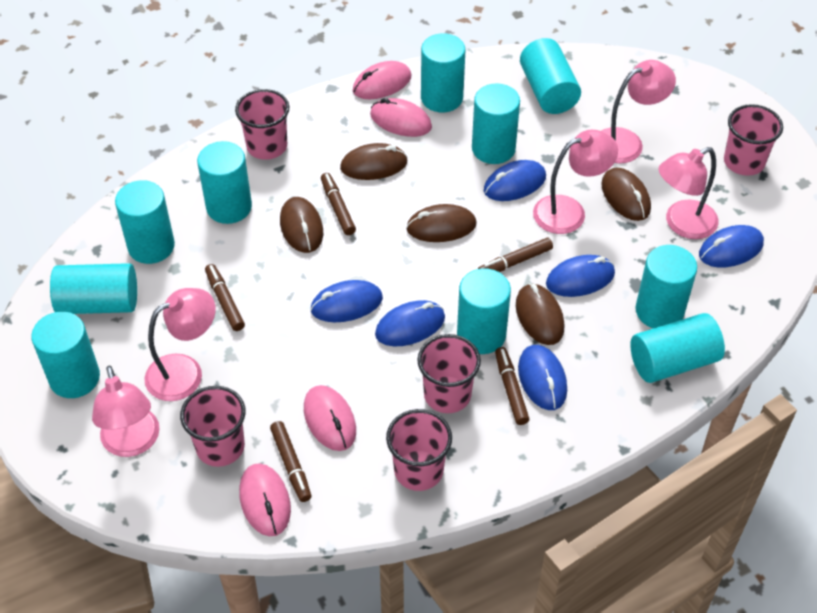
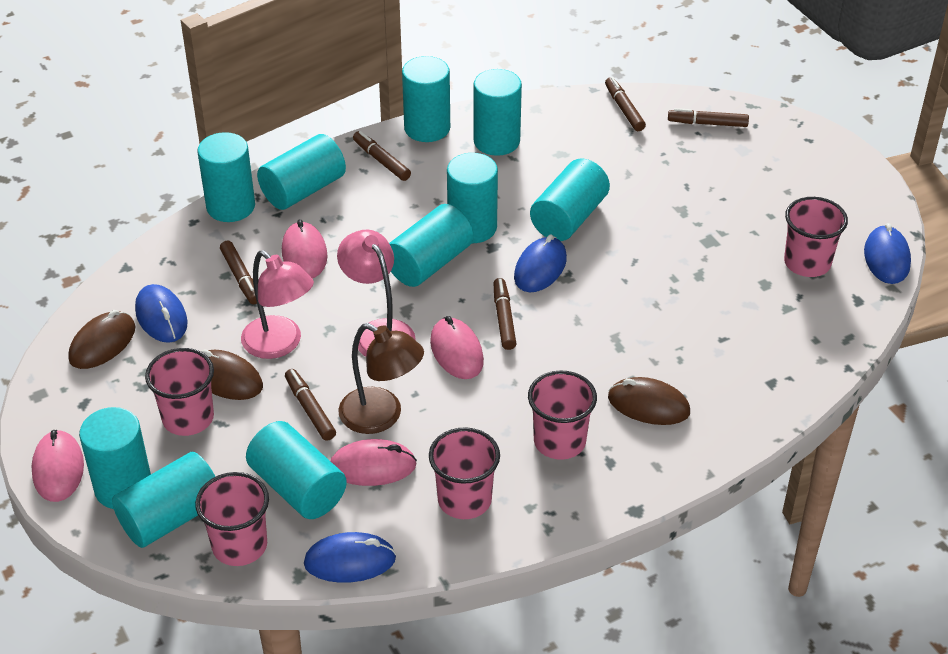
blue mouse: [310,280,383,322] [375,300,445,346] [484,160,546,201] [518,345,567,410] [546,255,615,297] [699,225,764,267] = 6 -> [135,284,188,343] [304,532,396,583] [514,234,567,292] [864,223,911,284] = 4
brown lamp: none = 0 -> [338,323,424,434] = 1
brown marker: [205,264,245,331] [270,421,312,502] [321,173,356,235] [478,238,553,272] [495,347,529,425] = 5 -> [220,240,257,304] [285,369,336,441] [353,131,411,181] [493,278,516,350] [605,77,646,131] [668,108,749,127] = 6
brown mouse: [280,197,323,253] [340,143,408,180] [406,204,476,242] [516,283,564,345] [601,168,651,221] = 5 -> [68,310,136,369] [201,349,263,400] [608,377,690,425] = 3
pink lamp: [92,366,159,457] [144,288,216,401] [533,130,618,234] [602,60,676,164] [659,147,719,239] = 5 -> [241,250,314,359] [337,230,416,357] = 2

